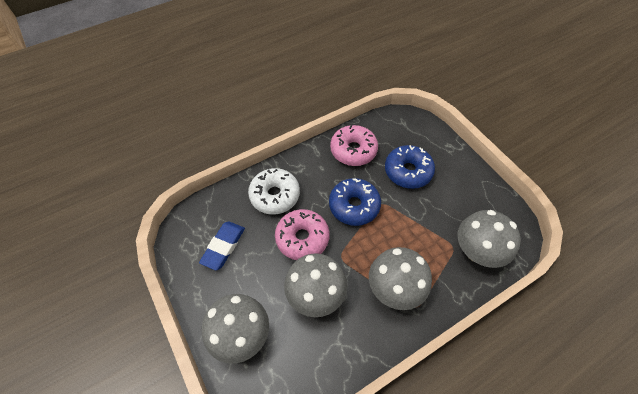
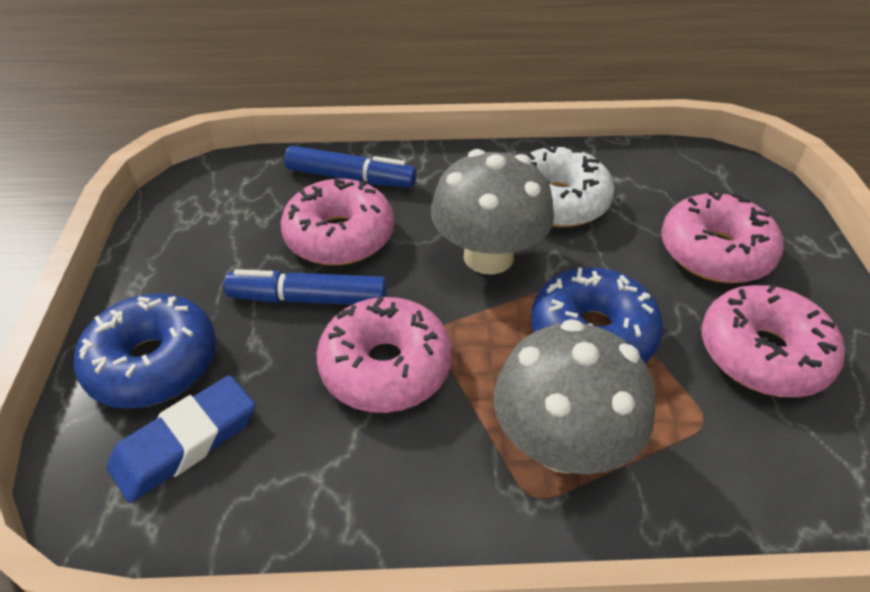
blue marker: none = 0 -> [224,269,387,305] [284,146,417,187] = 2
grey mushroom: [202,294,269,364] [284,253,347,317] [369,247,432,310] [458,210,521,268] = 4 -> [431,149,554,274] [494,319,656,474] = 2
pink donut: [275,209,330,260] [330,125,378,166] = 2 -> [281,179,394,265] [316,297,452,413] [661,191,784,283] [702,284,845,397] = 4

